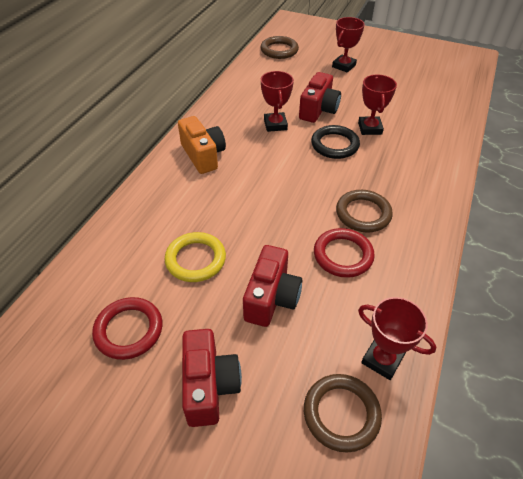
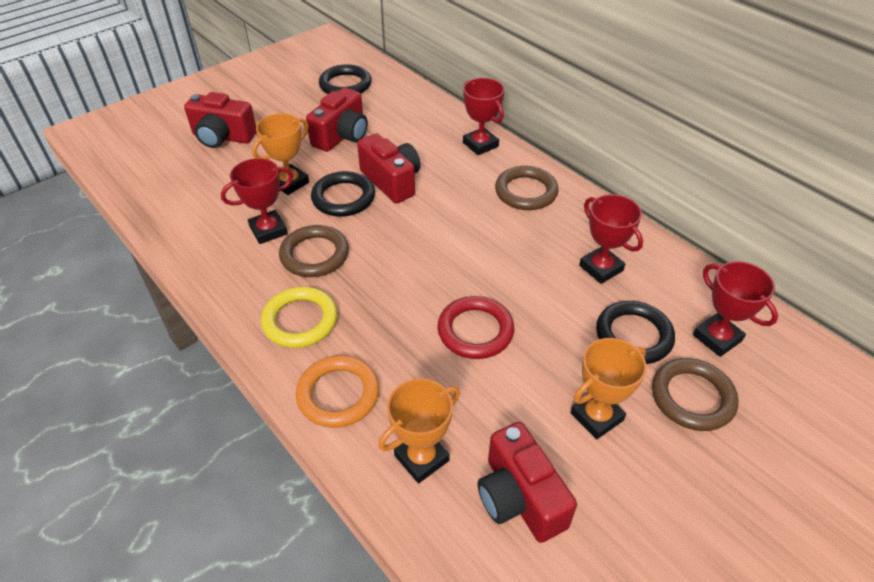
black ring: [311,125,360,159] = 1 -> [311,171,375,217] [319,64,372,94] [596,301,675,364] = 3
orange camera: [178,116,226,174] = 1 -> none = 0
orange ring: none = 0 -> [296,355,379,428] = 1
orange trophy: none = 0 -> [252,114,309,195] [378,379,460,483] [570,338,647,439] = 3
red camera: [182,329,242,427] [243,245,302,327] [299,72,341,123] = 3 -> [184,92,257,148] [306,88,368,152] [357,133,421,203] [477,422,577,543] = 4
red ring: [92,297,163,360] [314,228,375,278] = 2 -> [437,296,514,359] = 1

